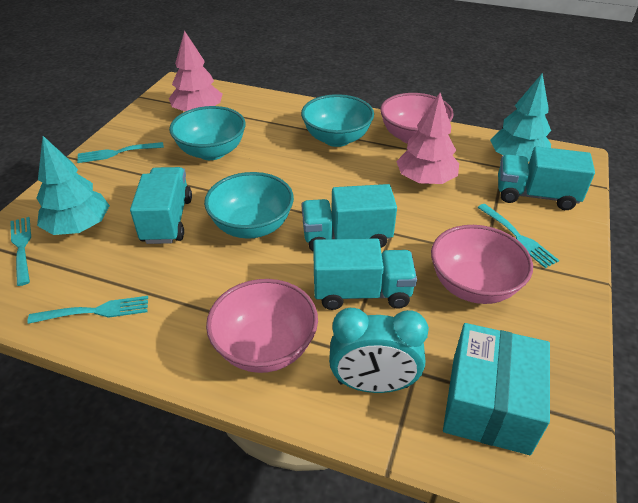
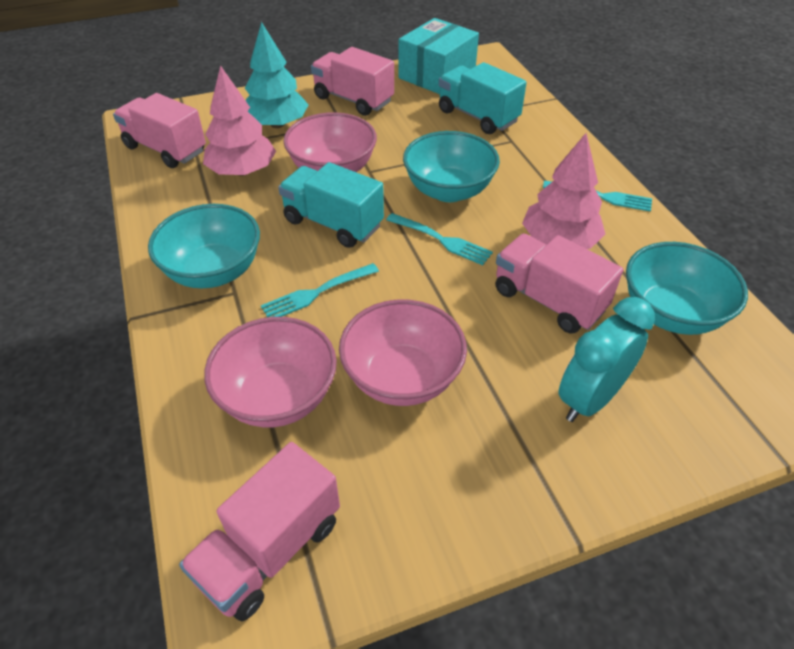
pink truck: none = 0 -> [113,93,206,168] [179,442,340,621] [311,47,394,116] [495,234,623,334] = 4
turquoise fork: [10,217,31,286] [27,296,148,324] [77,142,164,163] [477,204,559,268] = 4 -> [261,263,379,317] [386,213,493,265] [543,181,652,212] = 3
turquoise tree: [37,136,110,235] [490,73,551,161] = 2 -> [245,22,309,128] = 1
turquoise truck: [130,167,192,244] [302,184,397,252] [313,238,417,310] [498,146,595,210] = 4 -> [278,162,384,248] [439,62,527,134] = 2

